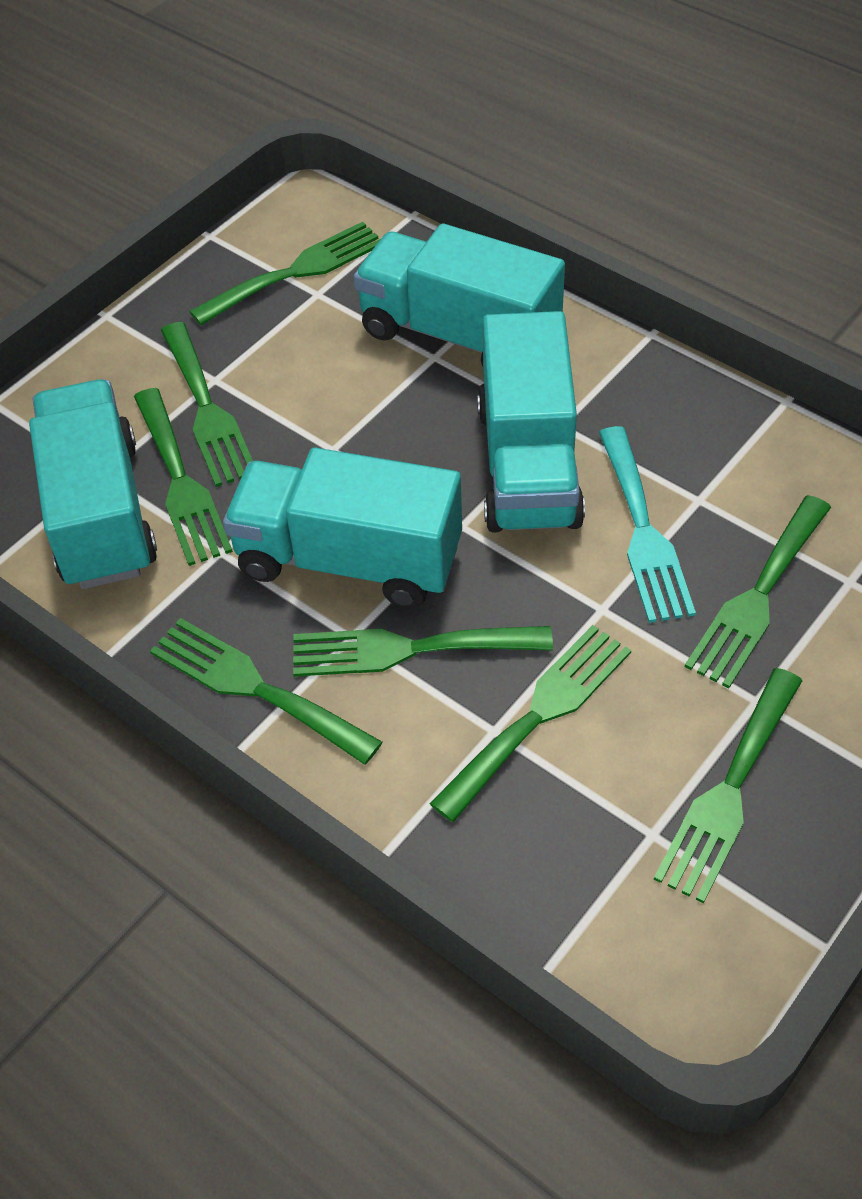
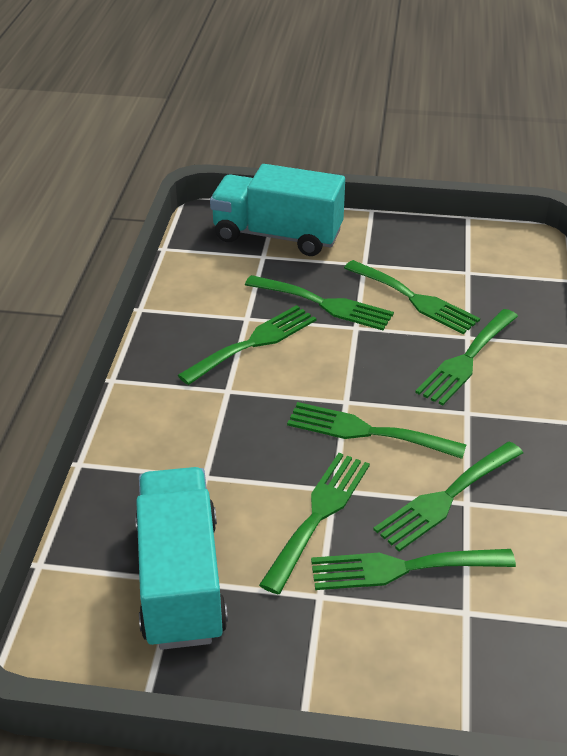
turquoise fork: [599,426,696,623] = 1 -> none = 0
turquoise truck: [29,379,157,589] [223,448,462,608] [354,223,565,366] [477,311,585,533] = 4 -> [135,467,228,650] [210,164,345,256] = 2

